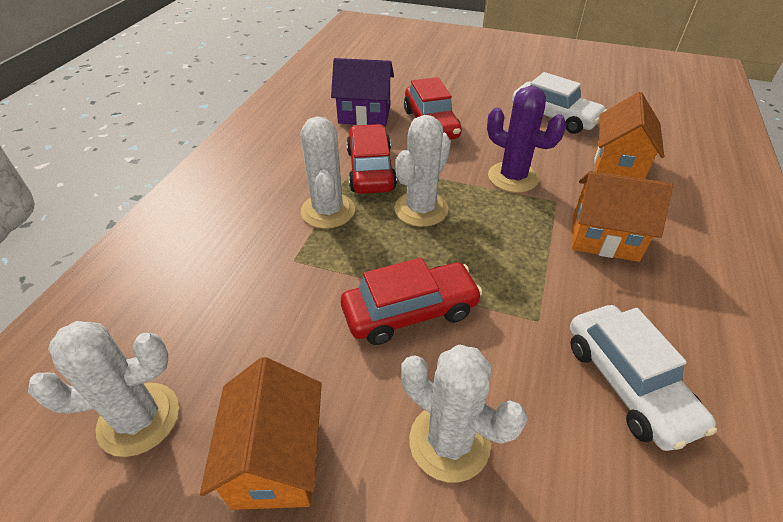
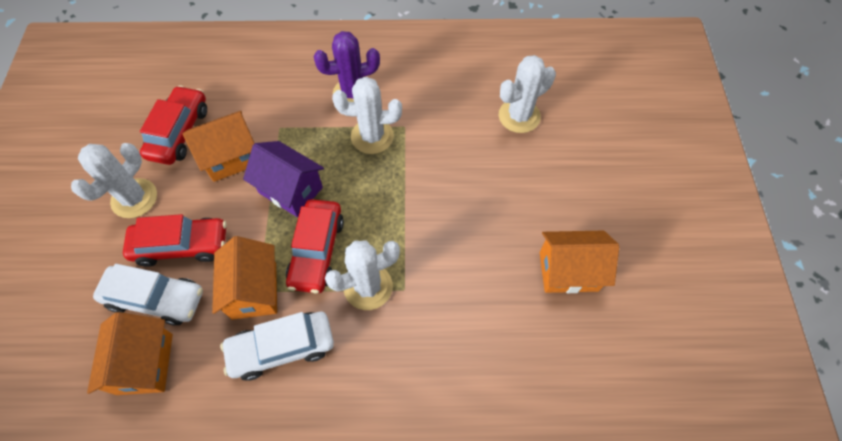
orange house: [200,357,322,510] [572,171,673,262] [594,92,664,179] = 3 -> [87,312,173,395] [183,111,254,182] [212,236,277,320] [540,231,619,293] = 4

